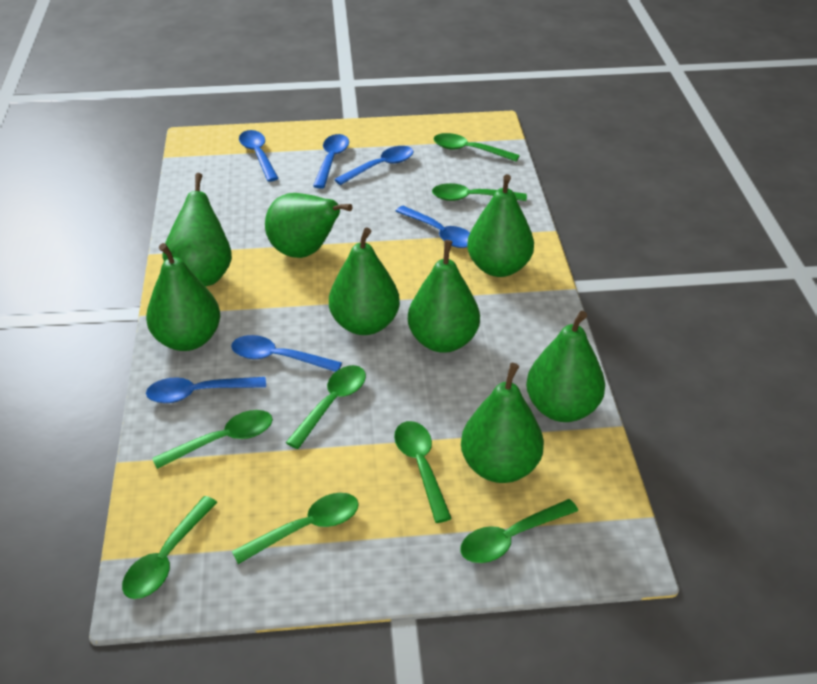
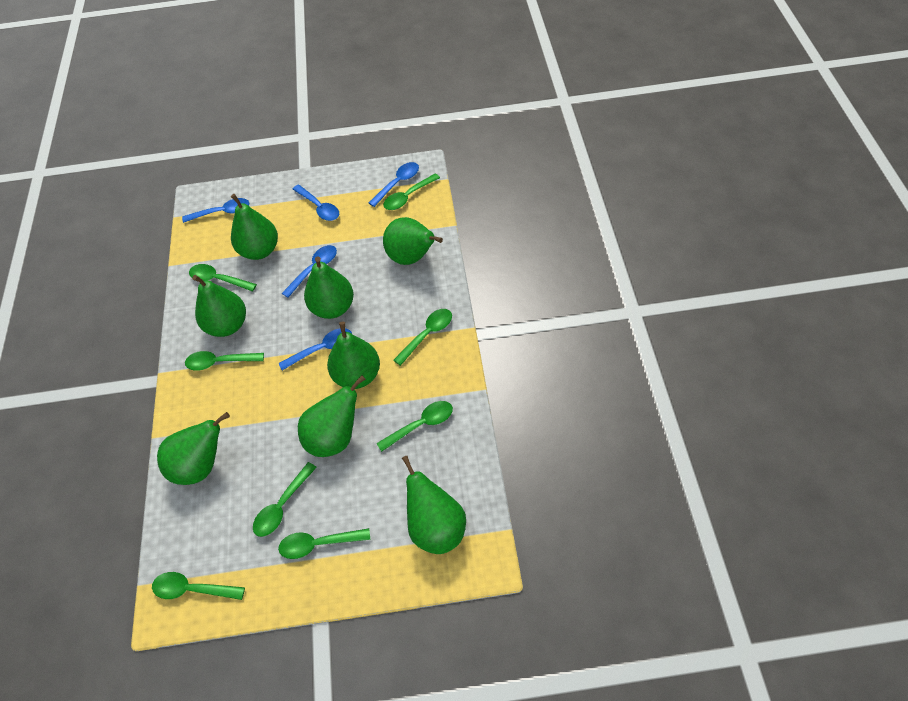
blue spoon: [146,377,266,403] [231,335,342,372] [239,130,279,182] [313,134,349,189] [334,146,413,185] [396,206,470,248] = 6 -> [182,198,249,223] [279,328,352,370] [282,245,337,298] [293,184,339,221] [369,162,419,207] = 5

